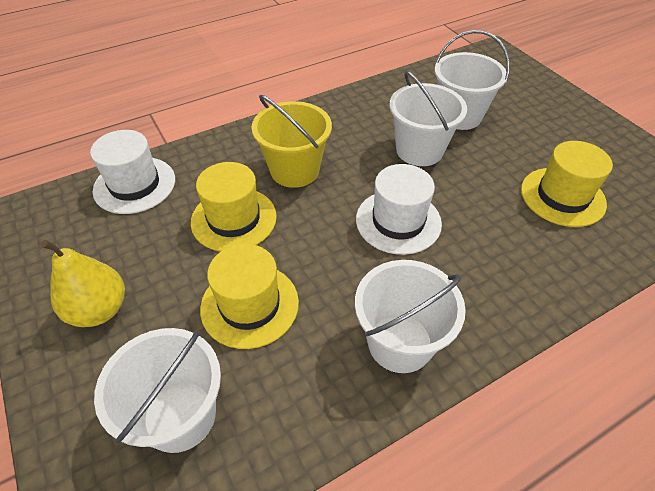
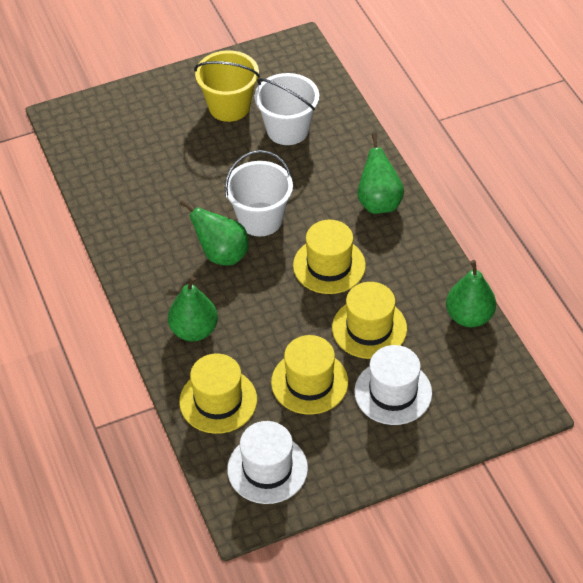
green pear: none = 0 -> [168,276,218,342] [179,200,249,266] [357,133,404,214] [446,260,496,327] = 4
white bucket: [94,328,221,453] [355,260,466,373] [389,70,467,166] [435,30,510,130] = 4 -> [225,150,293,236] [255,73,319,145] = 2
yellow hat: [191,162,277,252] [200,244,299,349] [521,141,613,227] = 3 -> [179,353,257,434] [271,335,348,415] [293,220,366,294] [332,282,407,359] = 4
yellow pear: [41,240,125,327] = 1 -> none = 0

